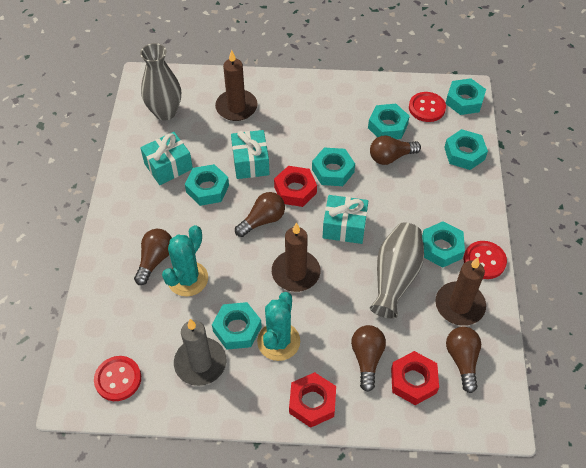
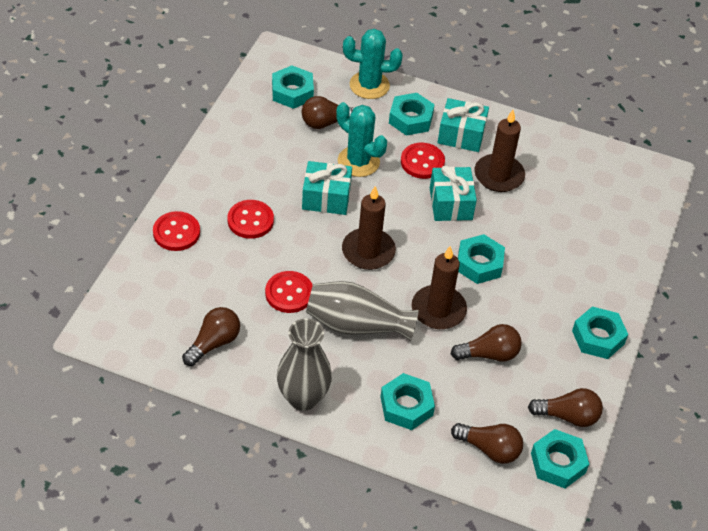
grey candle: [174,319,226,386] = 1 -> none = 0
red button: [94,356,141,401] [409,92,446,122] [464,241,507,279] = 3 -> [153,211,200,251] [228,200,274,239] [265,271,313,313] [401,143,445,179] = 4
red nut: [274,166,317,207] [289,372,336,428] [391,351,439,405] = 3 -> none = 0
turquoise nut: [185,164,229,206] [212,302,262,350] [312,147,355,186] [368,104,410,139] [422,221,465,268] [444,129,488,170] [446,78,486,115] = 7 -> [272,65,314,109] [380,373,435,430] [389,93,435,136] [458,234,505,284] [531,429,589,488] [572,307,628,359] = 6

